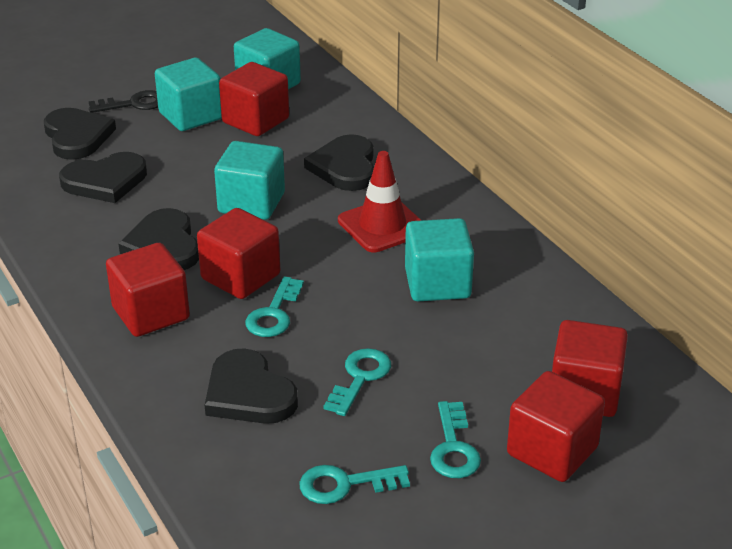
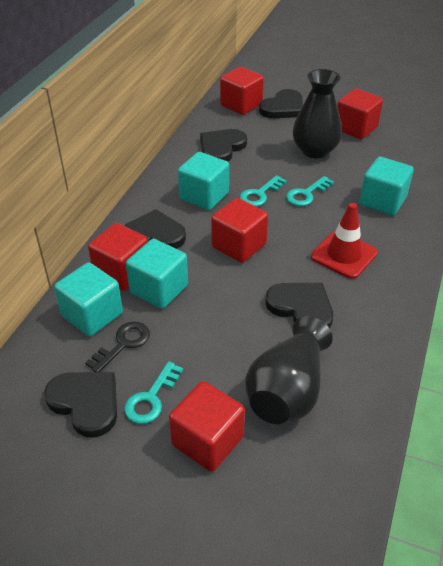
black vase: none = 0 -> [245,316,333,424] [292,69,342,158] = 2
turquoise key: [245,276,304,337] [300,465,410,504] [323,348,391,416] [430,401,481,478] = 4 -> [124,361,183,424] [240,175,287,206] [286,176,334,206] = 3

